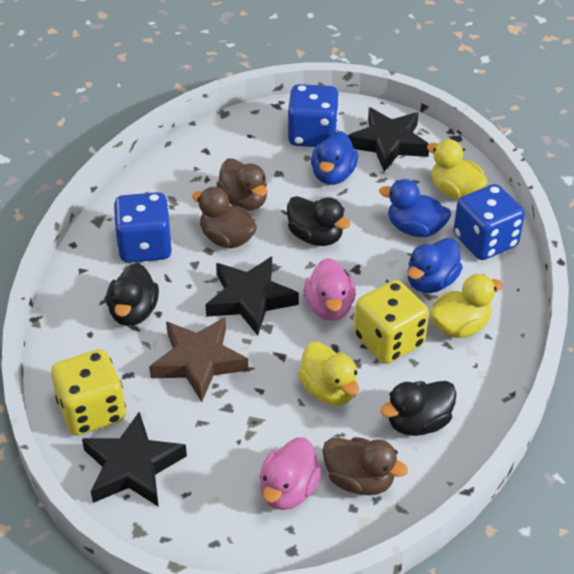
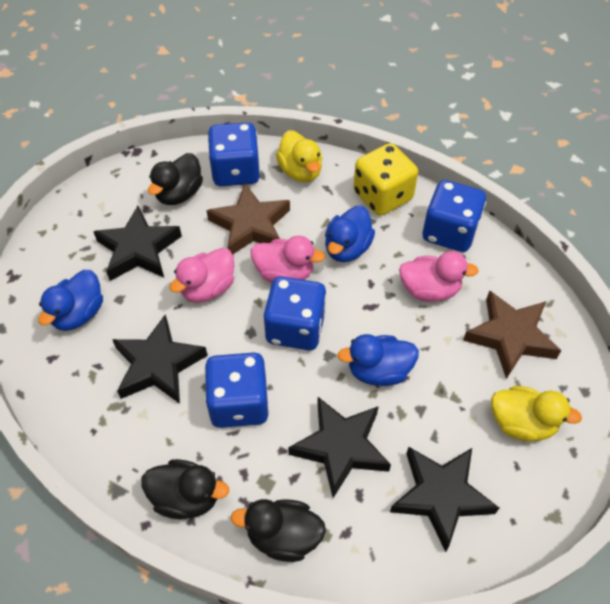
black star: [82,411,187,507] [205,256,299,335] [348,107,429,171] = 3 -> [93,206,182,281] [112,314,208,404] [288,397,391,498] [390,447,499,552] = 4
blue dice: [114,192,172,263] [288,84,339,147] [453,184,525,260] = 3 -> [204,353,269,428] [208,122,260,186] [264,276,327,350] [423,180,486,252] = 4
brown duck: [192,187,257,248] [216,159,267,211] [323,437,408,495] = 3 -> none = 0
brown star: [149,317,249,402] = 1 -> [206,183,290,254] [463,291,562,379] = 2
pink duck: [260,437,322,510] [304,258,356,321] = 2 -> [169,248,234,303] [251,236,325,283] [399,251,479,302] = 3
yellow dice: [51,349,126,436] [354,280,429,364] = 2 -> [354,143,418,216] = 1
yellow duck: [298,342,359,406] [427,139,488,200] [430,274,503,338] = 3 -> [276,130,322,182] [491,386,582,441] = 2

